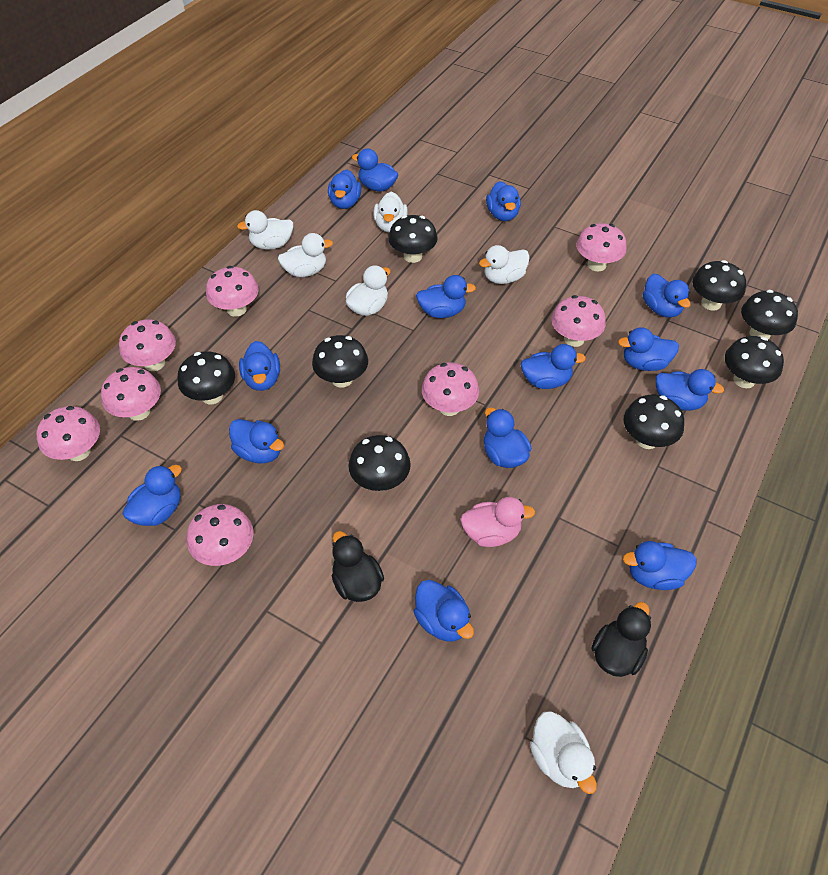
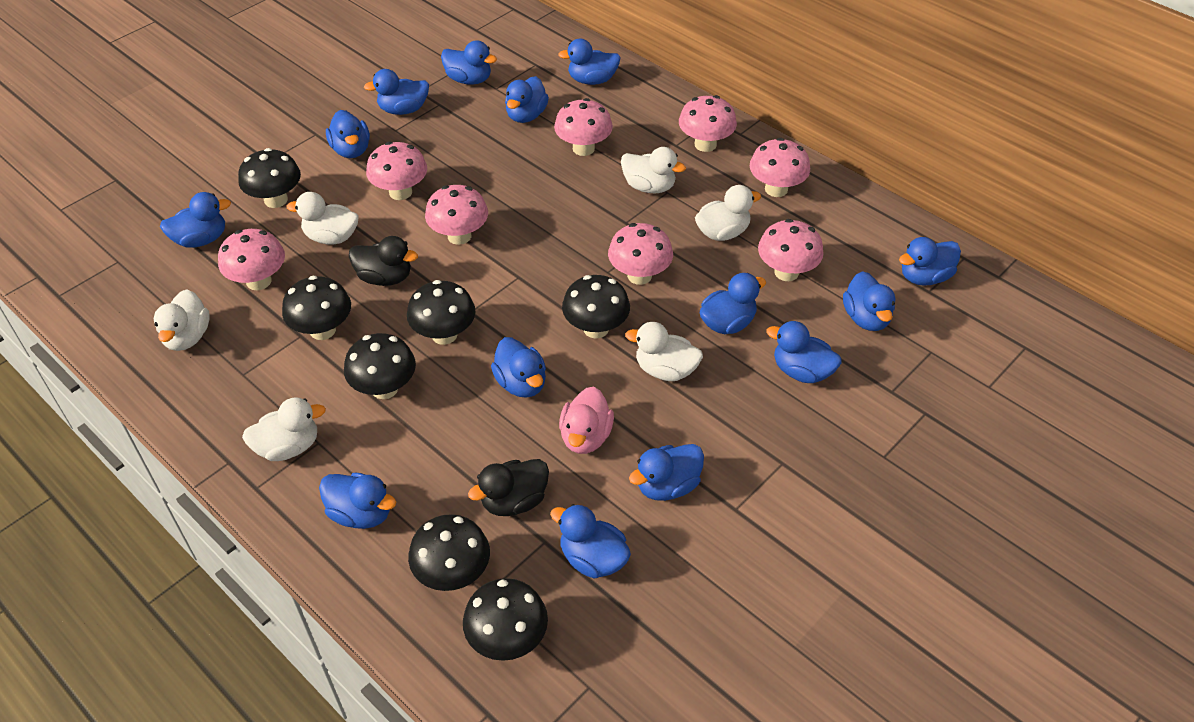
black mushroom: [178,351,235,404] [312,335,368,388] [348,435,411,491] [388,215,438,263] [623,395,684,449] [692,260,746,311] [725,336,784,388] [741,290,798,339] = 8 -> [238,148,301,208] [282,276,351,340] [344,333,416,399] [407,280,475,345] [408,514,490,591] [463,578,548,661] [562,275,630,339] = 7

